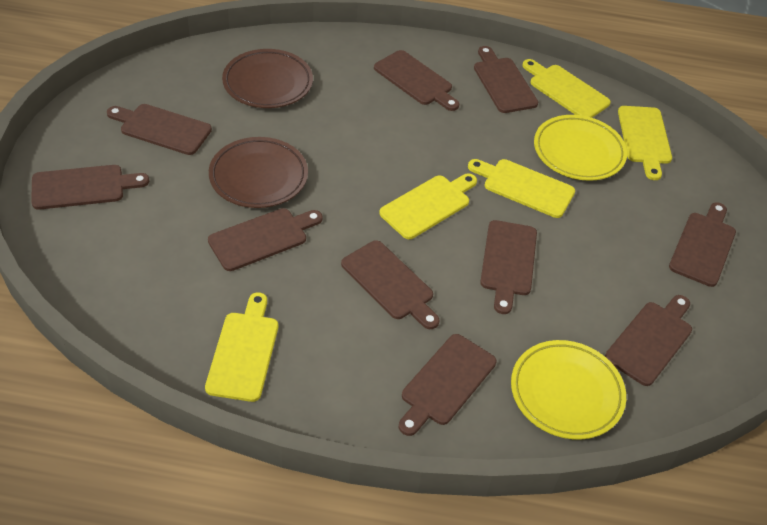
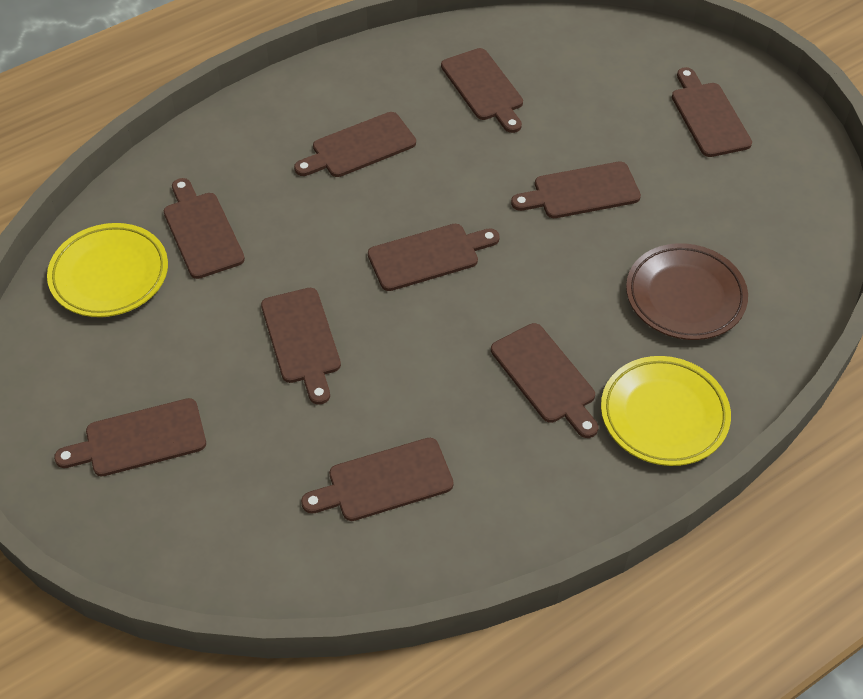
brown plate: [209,137,308,208] [222,49,313,108] = 2 -> [626,243,748,340] = 1
yellow cutting board: [205,292,278,402] [379,174,477,239] [468,159,575,218] [522,59,611,118] [618,106,672,180] = 5 -> none = 0

